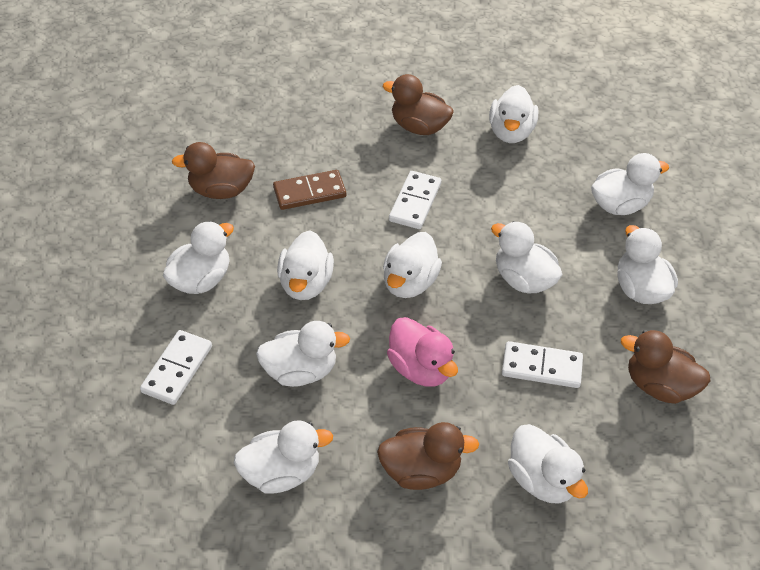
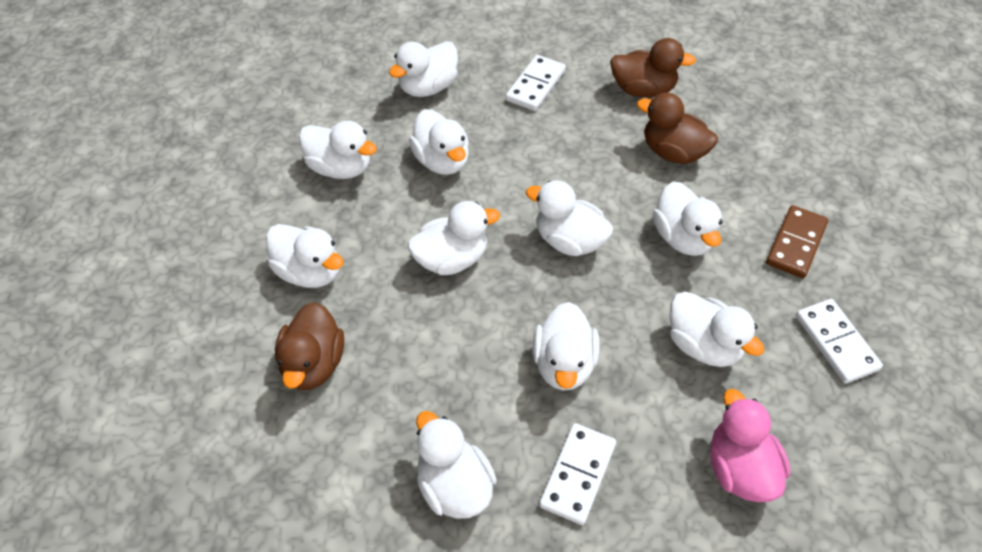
brown duck: [172,142,255,199] [377,422,479,490] [383,74,454,135] [621,330,711,404] = 4 -> [275,302,344,391] [610,38,696,98] [637,93,718,164] = 3

